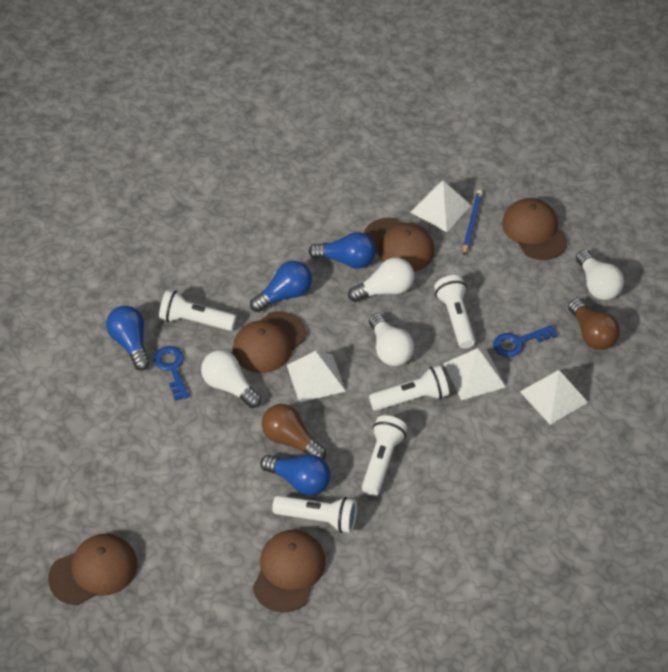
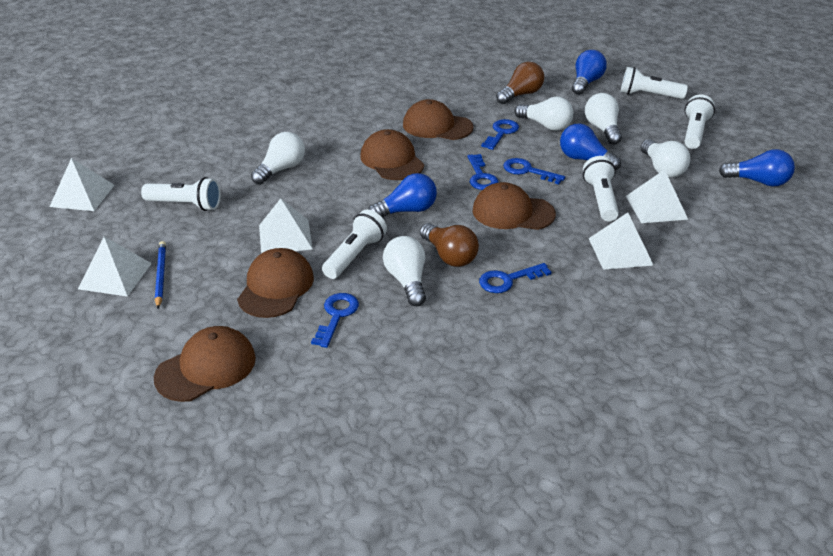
blue key: [154,346,189,401] [493,325,558,357] = 2 -> [311,293,359,348] [468,154,499,190] [479,263,551,293] [481,119,519,150] [503,158,565,184] = 5
white light bulb: [201,350,262,408] [348,257,414,302] [369,313,414,366] [576,250,624,300] = 4 -> [251,132,305,185] [383,236,426,306] [515,97,573,131] [585,93,622,145] [640,139,690,177] = 5
white pyramid: [287,351,346,402] [410,181,471,232] [443,348,506,400] [520,370,588,425] = 4 -> [49,158,114,211] [78,237,152,297] [259,198,313,253] [589,213,654,270] [626,169,688,223] = 5

